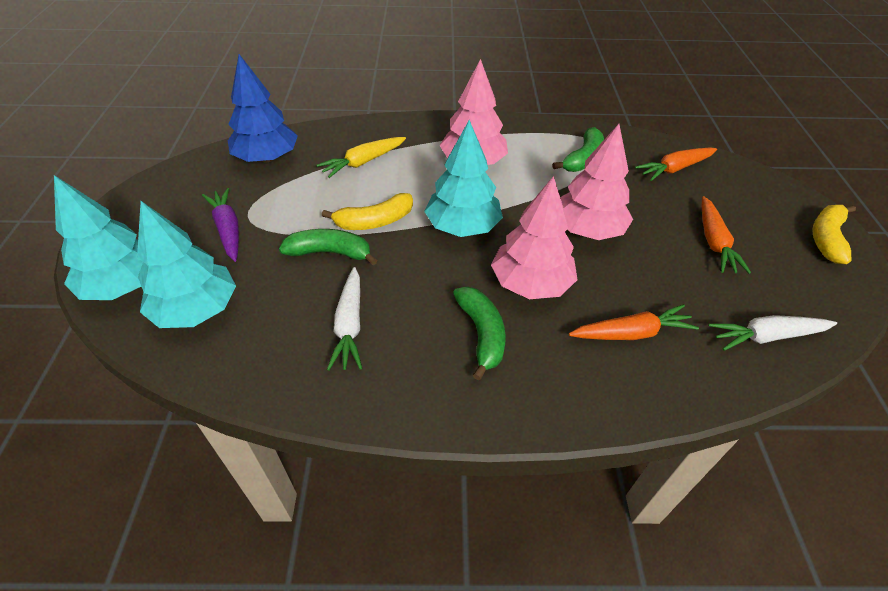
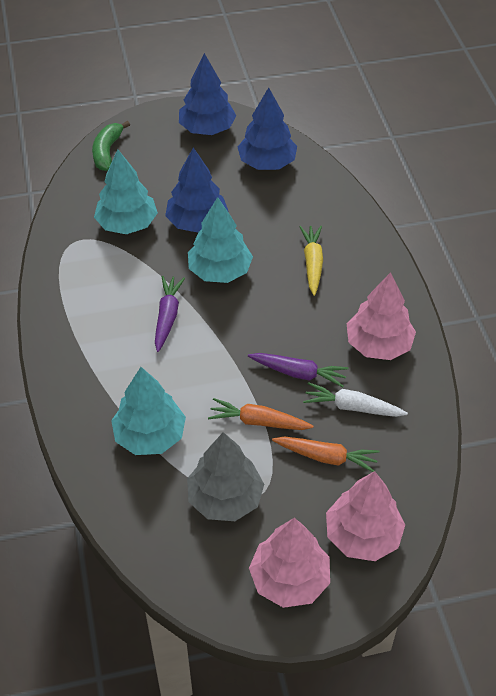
blue tree: [228,54,298,163] = 1 -> [165,147,229,232] [179,53,236,135] [238,88,297,170] = 3
green banana: [279,229,378,265] [453,286,506,380] [552,127,604,172] = 3 -> [92,121,130,171] = 1
grey tree: none = 0 -> [187,432,264,521] = 1
orange carrot: [569,304,699,340] [635,147,717,181] [702,196,751,274] = 3 -> [208,398,313,430] [272,436,380,472] = 2
purple carrot: [202,188,239,262] = 1 -> [155,276,185,352] [248,353,349,387] = 2
white carrot: [327,267,362,371] [708,315,837,351] = 2 -> [303,382,408,417] = 1
yellow banana: [322,193,413,230] [812,205,856,264] = 2 -> none = 0

